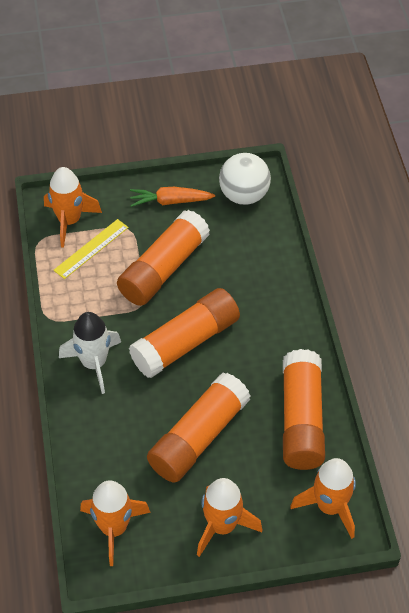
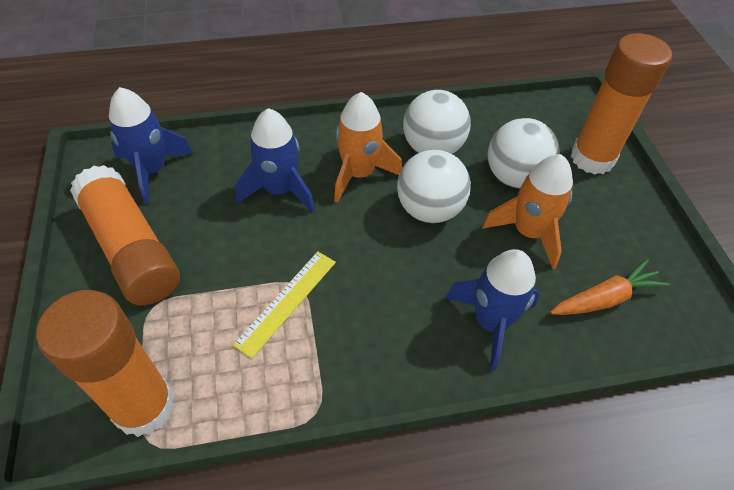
blue rocket: none = 0 -> [109,87,193,204] [235,108,315,213] [445,249,539,371] = 3
orange glue stick: [117,210,210,306] [129,288,240,378] [147,373,251,483] [283,349,325,470] = 4 -> [37,290,174,437] [70,165,180,305] [570,33,672,174] = 3
orange rocket: [44,167,102,248] [80,480,151,566] [197,478,262,557] [290,458,356,539] = 4 -> [334,92,402,203] [482,154,573,269] = 2
white ball: [219,153,271,205] = 1 -> [397,150,471,223] [403,90,471,154] [488,118,560,188] = 3
white rocket: [59,312,121,394] = 1 -> none = 0

